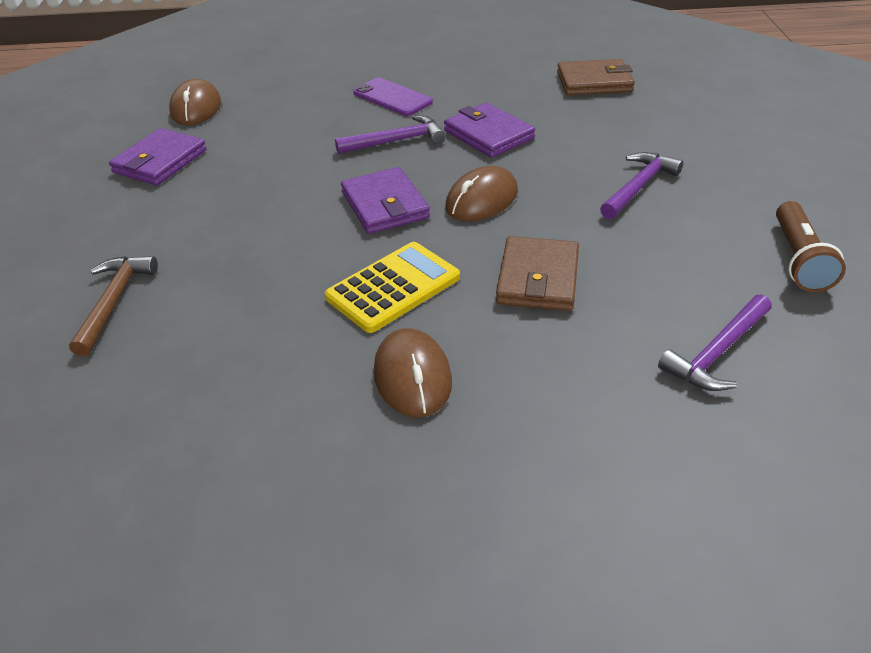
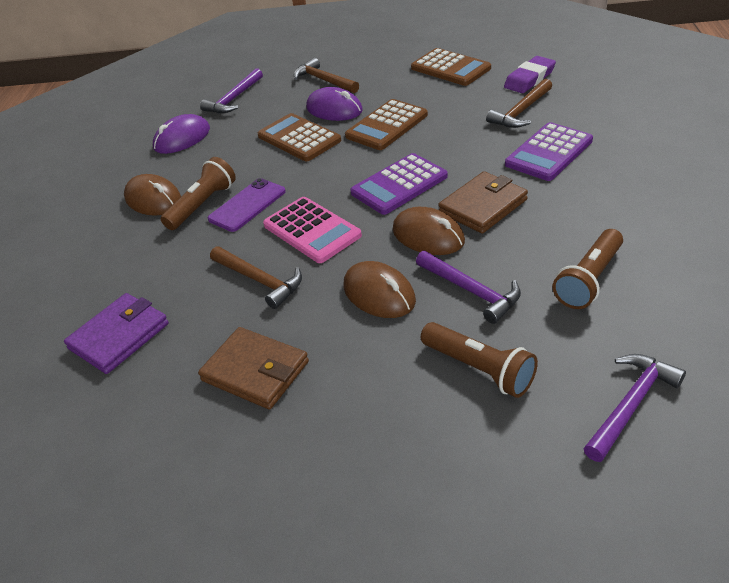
brown calculator: none = 0 -> [258,113,341,161] [345,99,428,150] [411,48,491,86] = 3
brown flashlight: [776,201,846,292] = 1 -> [161,157,236,230] [421,322,538,398] [553,229,623,309] = 3
brown hammer: [69,256,158,357] = 1 -> [210,246,302,309] [294,58,359,93] [486,79,552,128] = 3
pink calculator: none = 0 -> [263,197,362,263] = 1
purple calculator: none = 0 -> [350,153,448,215] [505,122,593,181] = 2
purple eraser: none = 0 -> [504,56,556,93] = 1
purple mouse: none = 0 -> [153,114,210,154] [306,87,363,121] = 2
purple wallet: [109,128,207,185] [341,167,430,234] [444,102,535,158] = 3 -> [64,293,169,374] = 1
yellow calculator: [325,242,460,333] = 1 -> none = 0

